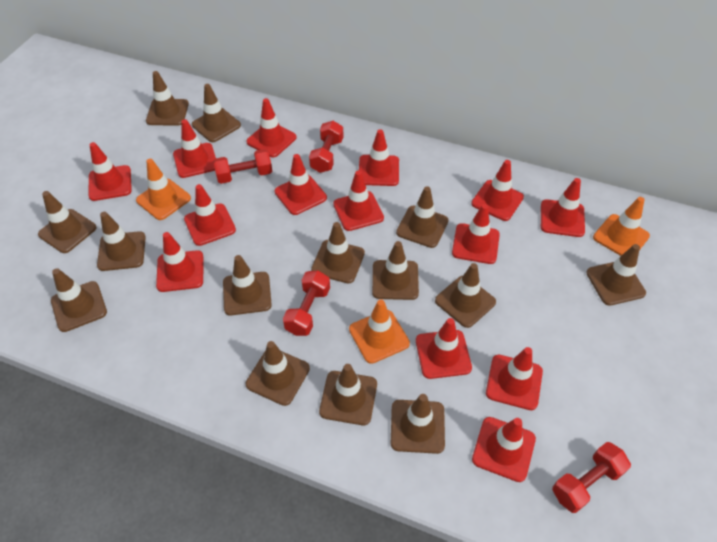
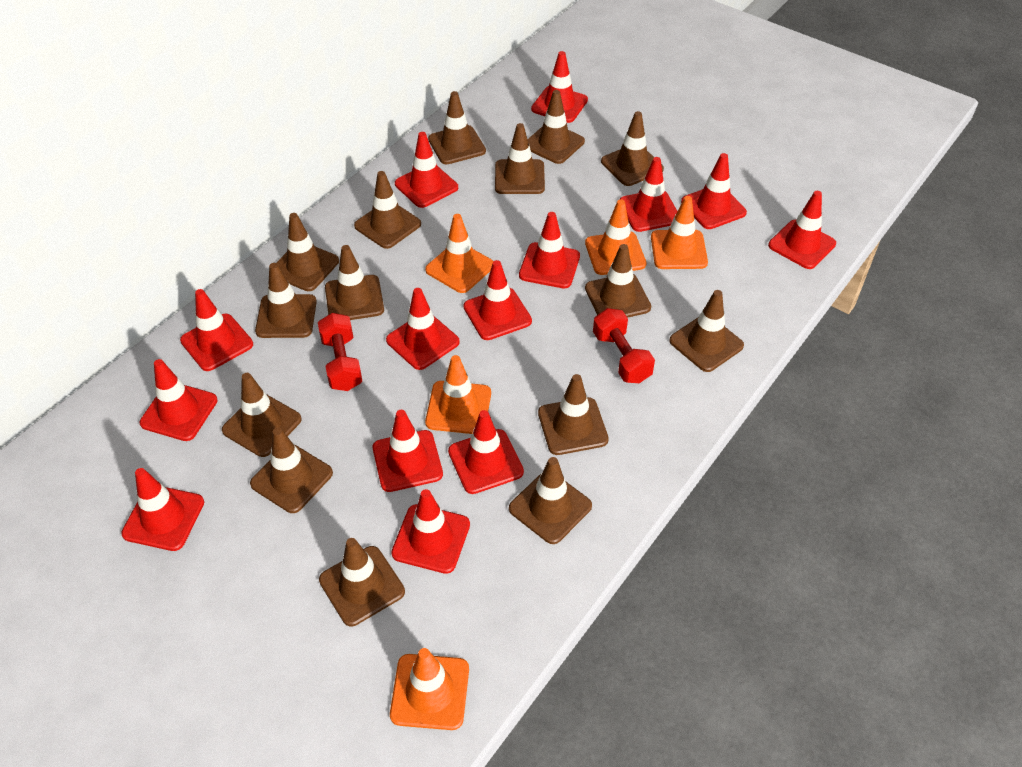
brown traffic cone: [38,191,97,253] [51,268,107,332] [97,212,146,271] [146,71,189,126] [192,84,241,142] [223,255,272,315] [246,341,310,406] [311,222,365,283] [319,364,377,425] [372,241,419,300] [391,394,445,454] [396,186,448,248] [435,263,496,328] [586,244,646,306] = 14 -> [222,373,302,457] [250,427,333,513] [255,263,317,338] [276,213,339,291] [319,538,405,626] [325,245,384,320] [354,171,421,249] [428,91,486,164] [495,123,545,194] [509,457,592,544] [527,90,585,164] [538,374,609,455] [585,244,651,318] [601,111,664,186] [669,290,744,372] = 15
orange traffic cone: [136,159,191,220] [349,299,410,364] [593,197,650,256] = 3 -> [390,648,469,730] [425,214,494,293] [425,355,491,434] [585,199,646,275] [651,196,708,269] = 5
red dumbbell: [213,149,272,184] [283,270,330,336] [309,121,344,173] [552,442,631,513] = 4 -> [318,313,362,391] [593,308,655,383] = 2

